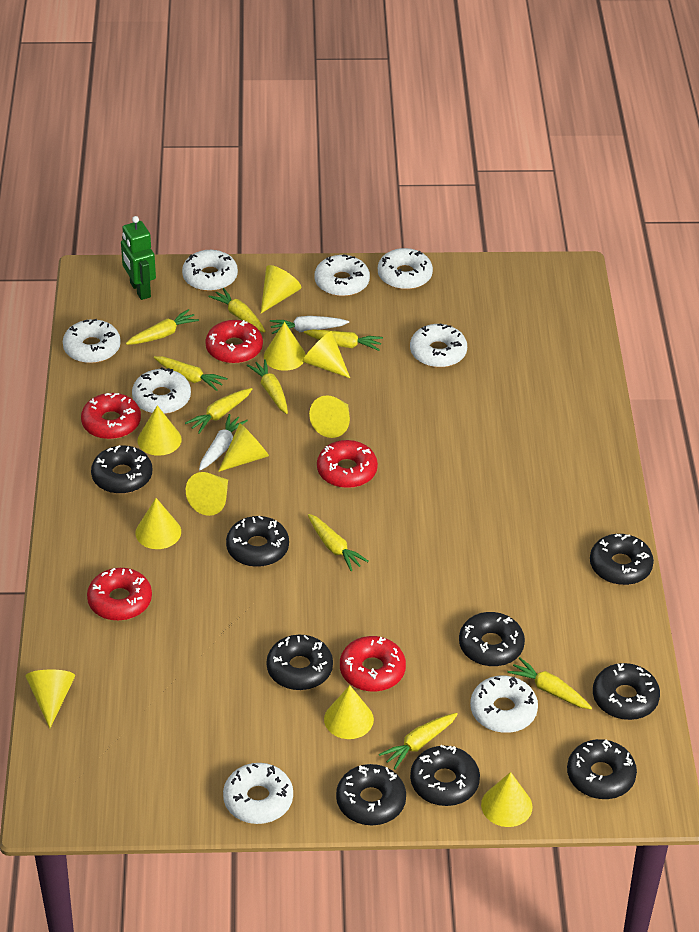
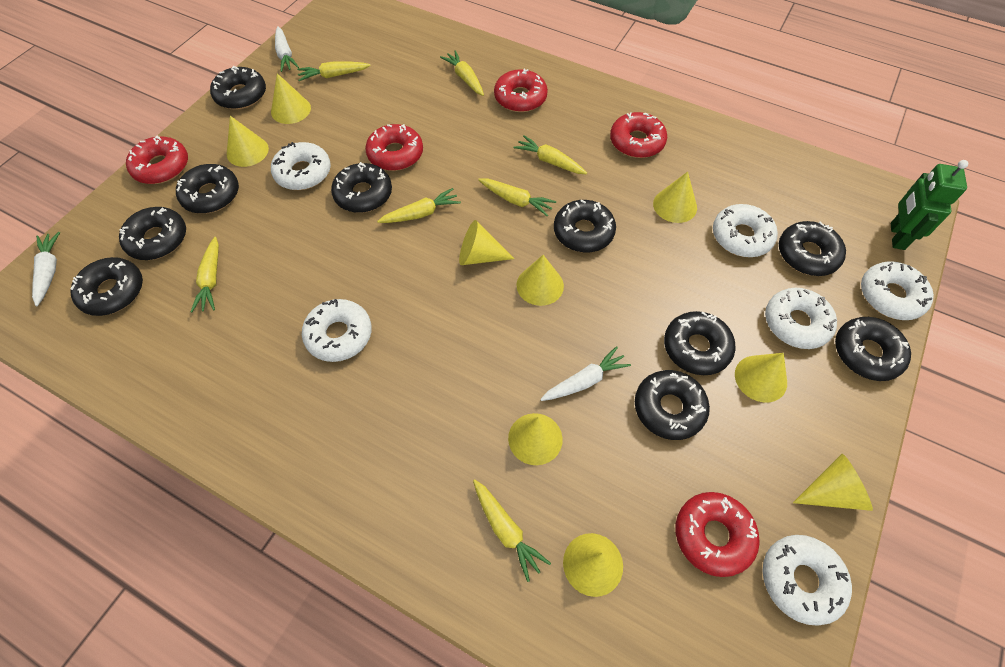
black donut: [91,445,152,494] [226,516,289,567] [267,635,333,690] [336,764,406,825] [410,745,480,806] [459,612,525,666] [567,739,637,799] [590,534,654,585] [593,663,660,720] = 9 -> [70,257,143,316] [119,207,186,260] [176,164,239,214] [210,66,266,110] [331,162,392,213] [554,200,616,253] [635,370,710,440] [664,311,736,375] [779,221,846,276] [835,317,911,381] = 10
white carrot: [199,414,248,470] [270,316,349,334] = 2 -> [32,232,60,306] [275,26,299,72] [540,346,631,401] = 3
white donut: [63,319,121,363] [132,367,191,414] [182,250,238,291] [223,763,293,824] [314,254,370,297] [378,248,433,290] [410,323,467,368] [470,676,538,733] = 8 -> [271,142,331,190] [302,299,372,362] [713,204,778,257] [763,535,852,626] [765,288,837,349] [861,261,934,320] = 6
yellow carrot: [126,309,199,345] [154,356,227,391] [185,388,252,434] [208,288,266,333] [247,359,288,414] [304,329,383,351] [308,514,369,571] [379,713,458,770] [507,657,592,709] = 9 -> [191,237,219,312] [297,61,371,81] [377,188,461,223] [440,50,484,96] [473,479,551,582] [478,178,556,217] [514,135,587,174] = 7
yellow cone: [25,669,75,728] [135,498,181,549] [138,405,182,456] [186,472,228,516] [218,423,269,472] [261,265,301,313] [264,322,306,371] [302,331,350,378] [309,395,350,438] [324,685,374,739] [481,772,533,827] = 11 -> [227,116,269,167] [271,73,311,124] [459,220,514,265] [508,413,563,465] [517,255,564,306] [563,533,623,597] [653,172,697,223] [735,353,787,402] [793,454,873,511] = 9

